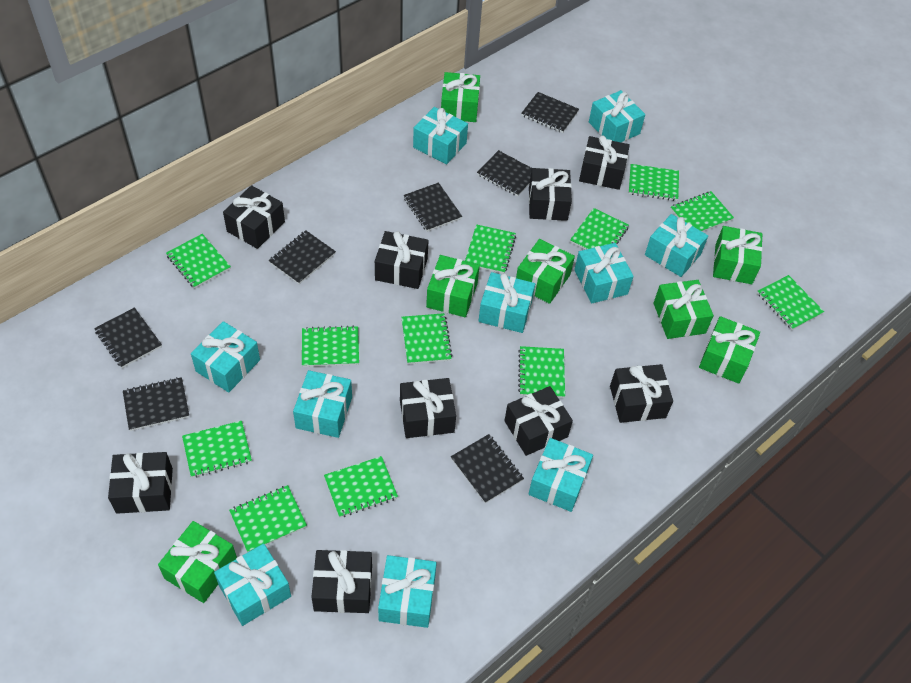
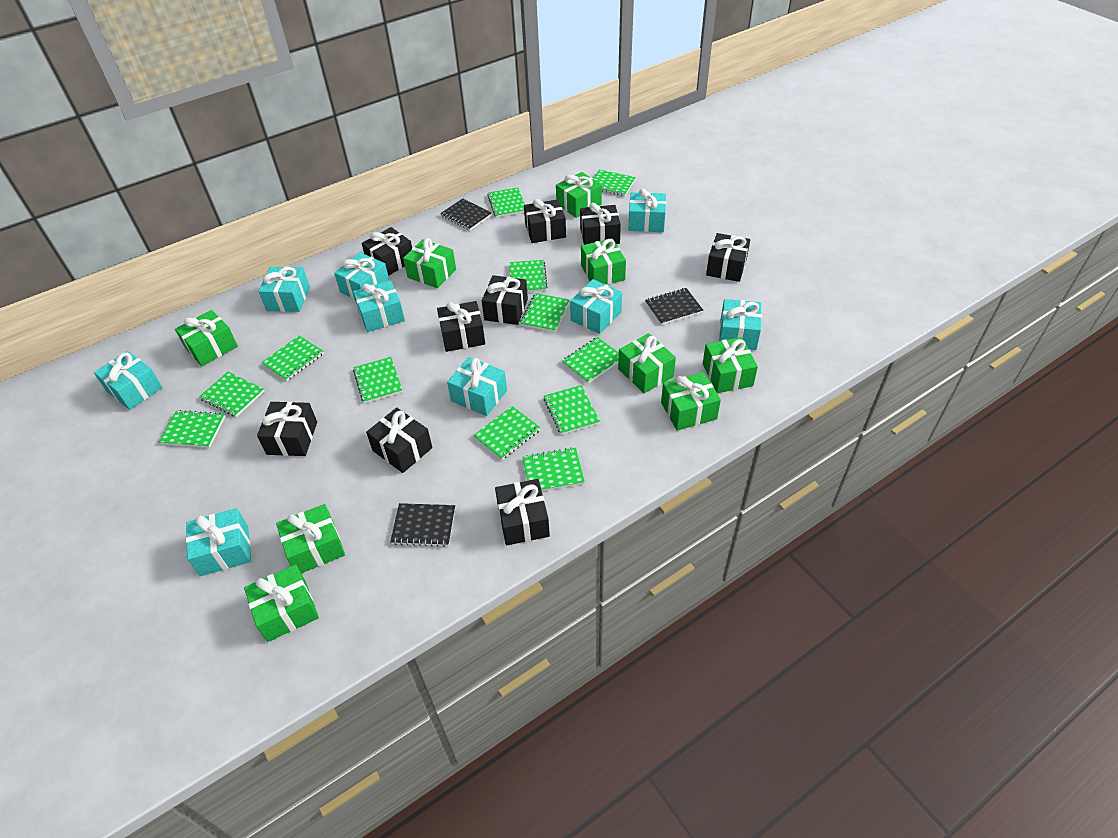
black notebook: [94,308,162,368] [123,377,189,431] [269,230,336,284] [404,183,462,232] [451,434,524,503] [477,150,532,197] [521,92,579,133] = 7 -> [390,503,455,547] [440,198,492,230] [645,288,703,325] = 3
green gift: [158,521,237,603] [426,255,480,317] [441,72,480,122] [516,239,575,304] [653,280,714,339] [699,316,760,384] [713,226,762,284] = 7 -> [175,310,238,366] [244,564,319,642] [276,504,345,574] [403,238,456,288] [556,172,602,218] [581,238,626,285] [618,333,676,393] [661,372,721,431] [703,337,758,393] = 9
turquoise gift: [191,321,260,393] [214,543,291,626] [293,370,352,438] [378,555,437,628] [413,107,468,164] [478,272,535,333] [528,438,593,512] [574,243,634,304] [589,90,645,142] [645,214,708,277] = 10 -> [94,351,163,410] [186,508,251,576] [258,266,310,312] [334,253,389,299] [353,280,405,332] [447,357,507,416] [570,279,622,334] [628,188,666,232] [719,299,762,350] = 9

